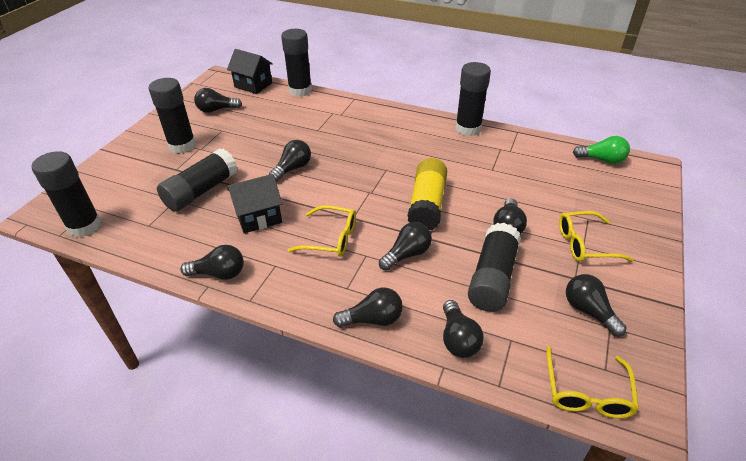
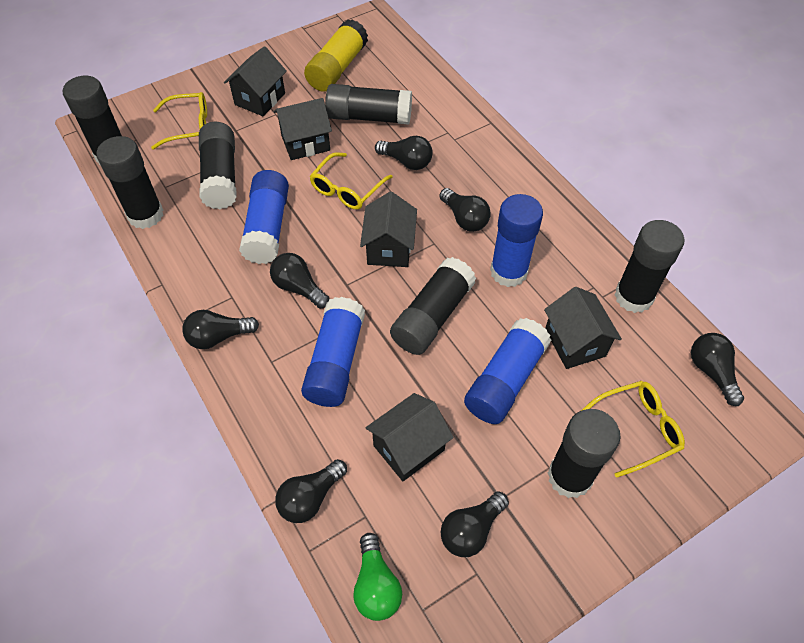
black glue stick: [32,151,101,238] [149,78,196,153] [157,148,238,212] [281,29,312,97] [455,62,491,136] [468,223,521,312] = 6 -> [63,76,122,165] [97,136,163,229] [199,122,237,209] [325,84,412,125] [390,257,476,355] [548,409,620,498] [615,220,684,313] = 7
black house: [227,49,273,94] [227,174,282,233] = 2 -> [224,46,287,116] [274,98,332,160] [360,191,417,267] [366,393,454,481] [544,287,622,369] = 5
black light bulb: [180,245,244,280] [194,88,242,113] [269,140,311,182] [333,287,403,327] [379,222,432,271] [443,300,484,358] [493,198,527,234] [566,274,627,337] = 8 -> [182,310,259,349] [270,253,329,309] [275,459,347,523] [375,136,433,170] [439,188,491,232] [441,491,509,557] [691,333,744,406] = 7
blue glue stick: none = 0 -> [239,170,289,264] [301,297,365,407] [464,318,551,424] [490,194,543,287] = 4

